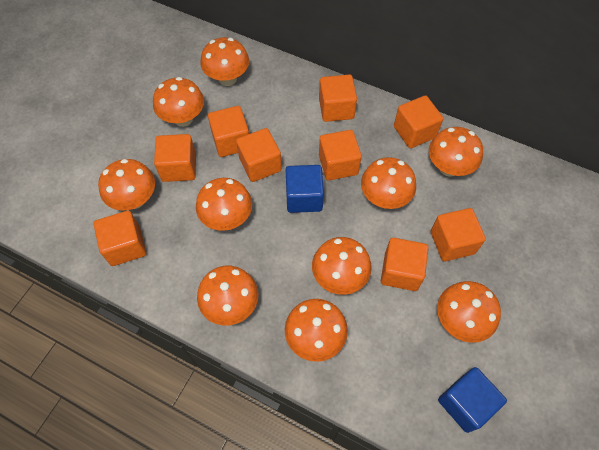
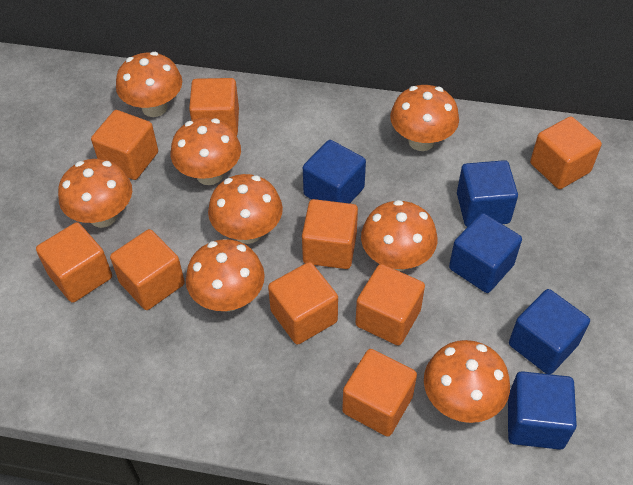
blue cube: [286,165,324,213] [438,367,507,433] = 2 -> [303,140,366,204] [449,213,522,293] [457,160,518,227] [508,371,577,450] [509,289,590,374] = 5
orange mushroom: [98,159,155,210] [153,77,204,127] [196,178,252,231] [197,266,258,326] [201,37,249,86] [285,299,348,362] [312,237,372,295] [361,157,416,209] [429,127,483,177] [437,281,501,343] = 10 -> [58,159,132,228] [116,52,182,117] [171,118,241,185] [186,239,265,312] [208,174,283,244] [361,200,437,271] [390,85,459,151] [424,340,510,423] = 8

